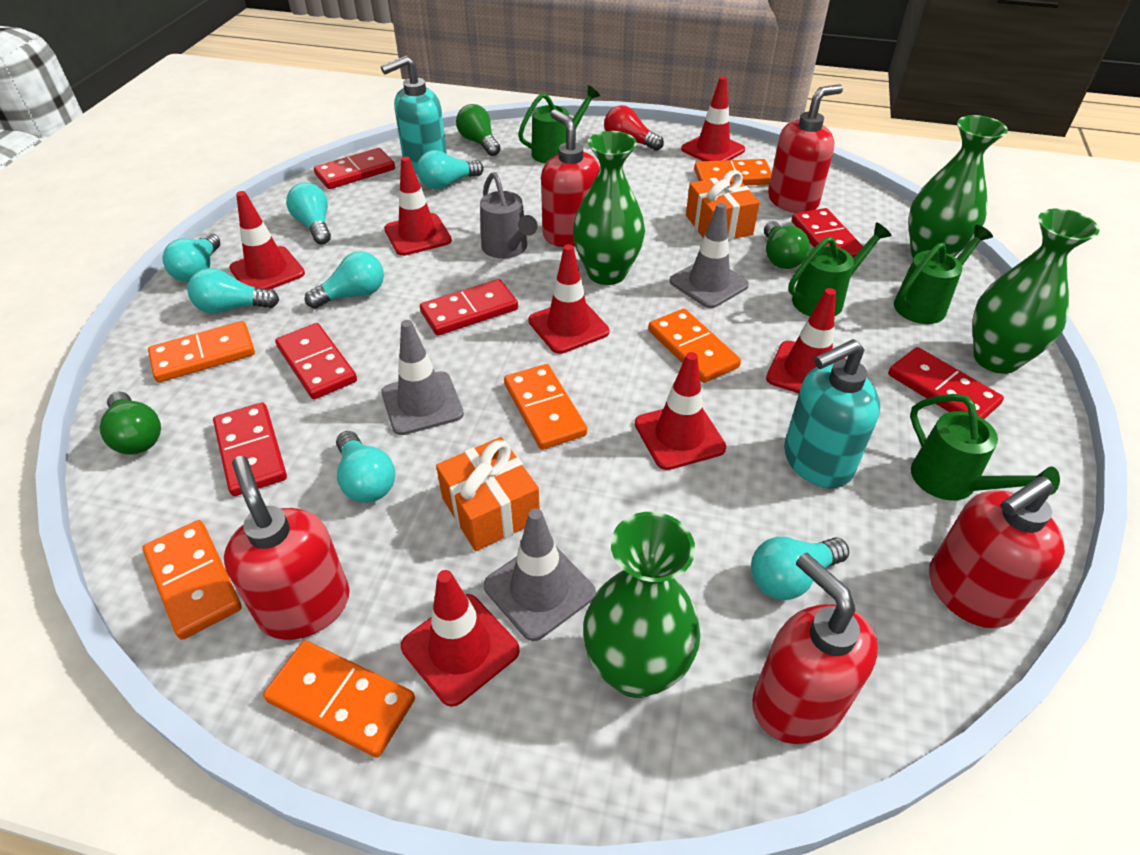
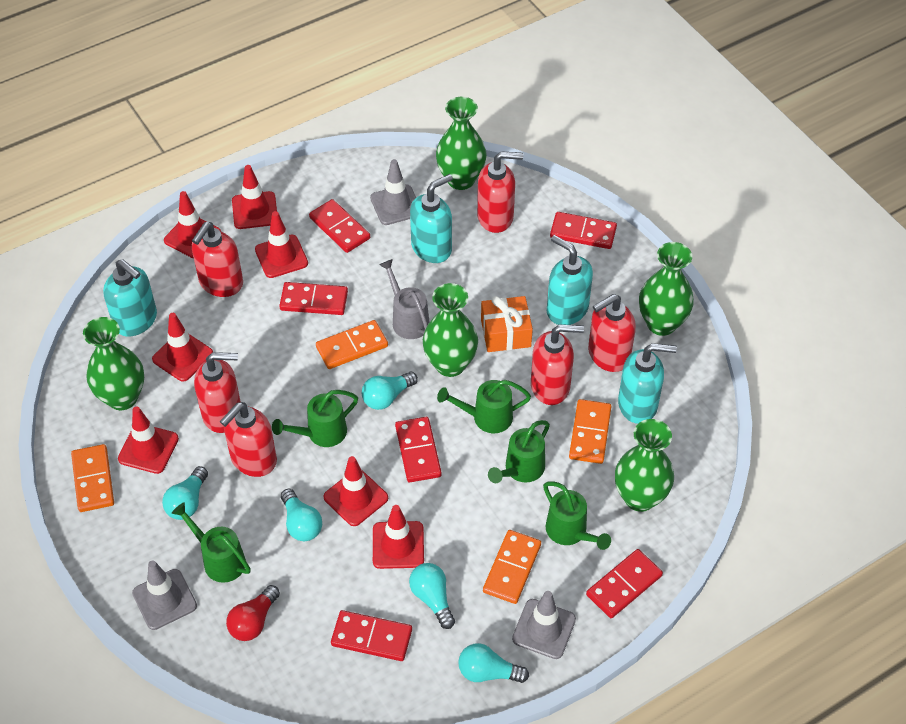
green light bulb: [100,392,161,455] [456,104,500,156] [764,221,810,269] = 3 -> none = 0
green vase: [573,131,645,285] [583,512,700,698] [908,115,1008,258] [972,209,1099,374] = 4 -> [83,317,144,410] [423,283,478,377] [436,97,486,190] [615,419,674,512] [639,242,694,336] = 5
green watering can: [518,85,600,164] [788,222,892,316] [894,225,993,324] [910,394,1060,500] = 4 -> [172,502,251,583] [272,390,358,447] [437,380,531,433] [488,420,550,483] [543,481,611,550] = 5
orange domino: [142,520,242,640] [148,321,255,382] [263,640,415,758] [504,364,587,450] [648,309,741,383] [694,159,772,186] = 6 -> [71,444,114,512] [316,320,388,369] [483,530,541,604] [569,399,611,464] = 4
orange gift: [436,437,540,551] [686,170,760,240] = 2 -> [481,296,533,352] = 1
red soap dispenser: [224,456,350,640] [541,109,600,247] [752,553,878,744] [768,84,843,213] [929,476,1065,628] = 5 -> [192,222,243,297] [194,352,241,433] [220,402,277,477] [477,151,523,233] [531,324,584,405] [588,294,636,372] = 6
turquoise light bulb: [162,233,220,282] [187,268,279,314] [286,183,331,245] [305,251,384,309] [336,431,395,503] [417,150,484,189] [751,537,849,600] = 7 -> [162,466,208,520] [281,489,322,541] [362,372,418,410] [409,563,455,629] [458,643,529,683] = 5
turquoise soap dispenser: [381,56,447,174] [784,339,880,488] = 2 -> [103,259,157,337] [410,174,453,263] [547,235,593,325] [618,343,677,424] = 4

